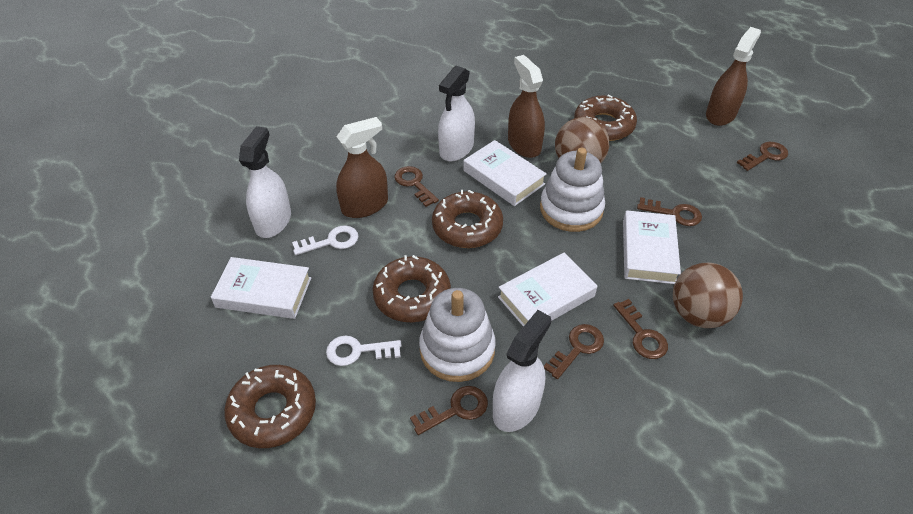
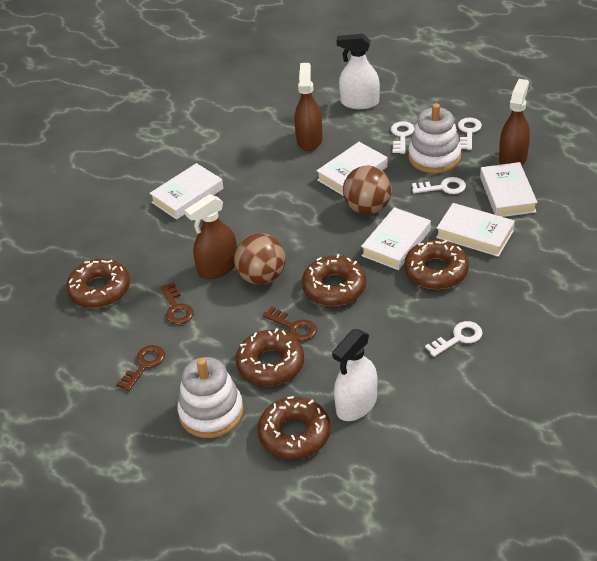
brown donut: [224,365,316,448] [372,255,451,322] [432,190,503,248] [574,95,637,141] = 4 -> [66,258,130,308] [235,328,304,386] [257,396,331,459] [302,254,366,306] [404,240,469,289] = 5
brown key: [394,166,439,207] [410,386,488,435] [544,324,604,379] [613,299,668,359] [637,197,702,226] [737,142,788,171] = 6 -> [116,345,165,391] [160,282,194,324] [263,307,317,341] = 3
white book: [211,257,311,319] [463,140,546,206] [498,253,597,327] [623,210,681,284] = 4 -> [150,163,223,220] [316,142,388,196] [361,207,431,270] [436,203,515,257] [480,162,538,217] = 5
white key: [292,225,358,255] [326,336,402,366] = 2 -> [391,121,414,154] [412,177,466,194] [425,321,483,357] [458,118,482,150] = 4
white spray bottle: [239,126,291,238] [438,66,475,161] [493,310,551,432] = 3 -> [332,329,378,421] [336,34,380,109] = 2

